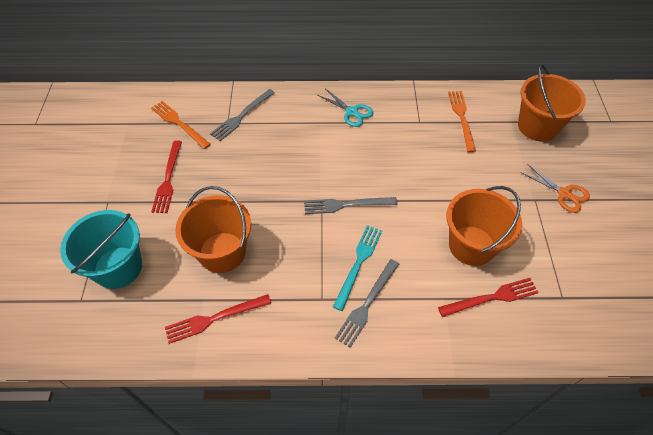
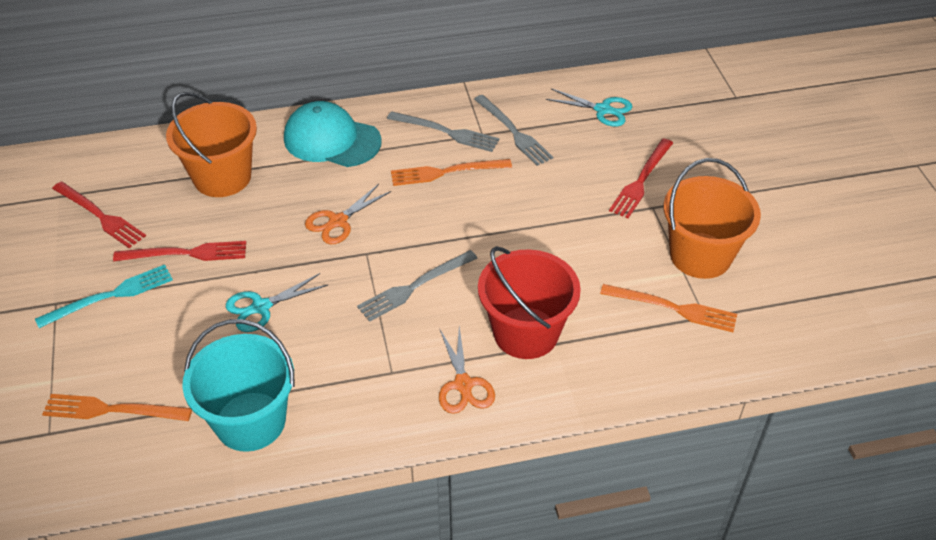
orange bucket: [175,186,251,273] [447,186,522,266] [518,65,586,142] = 3 -> [166,92,257,197] [663,158,761,279] = 2
orange fork: [151,101,211,149] [448,91,476,152] = 2 -> [42,394,192,421] [391,159,512,186] [600,284,737,332] = 3
orange scissors: [520,164,590,213] = 1 -> [305,184,391,244] [439,326,495,414] = 2
red bucket: none = 0 -> [478,246,581,359] = 1
turquoise cap: none = 0 -> [284,101,382,167] = 1
turquoise scissors: [318,89,373,127] = 1 -> [226,273,328,332] [546,88,632,127] = 2

